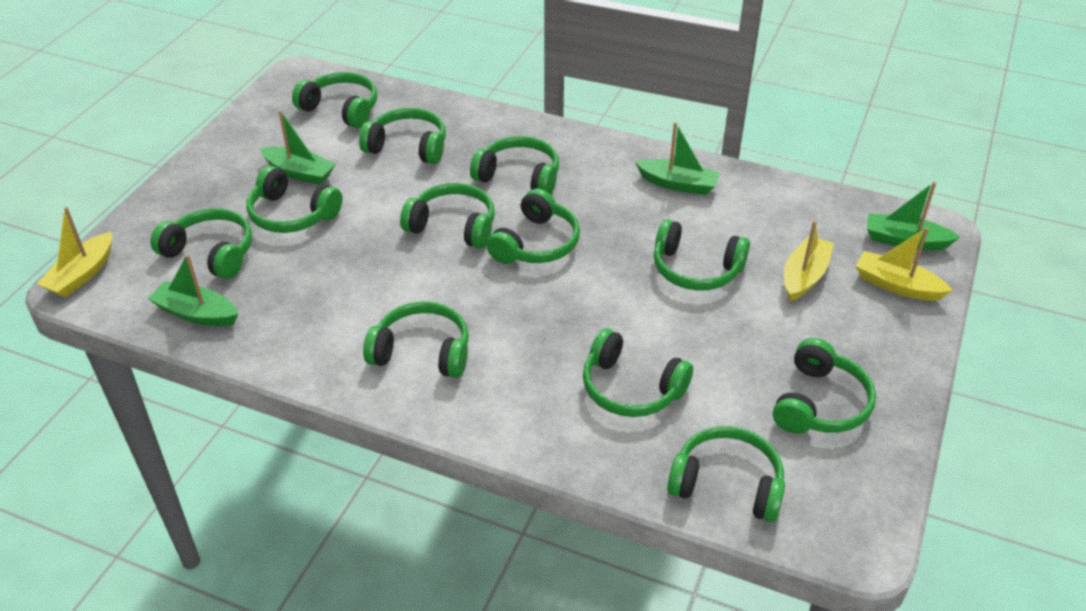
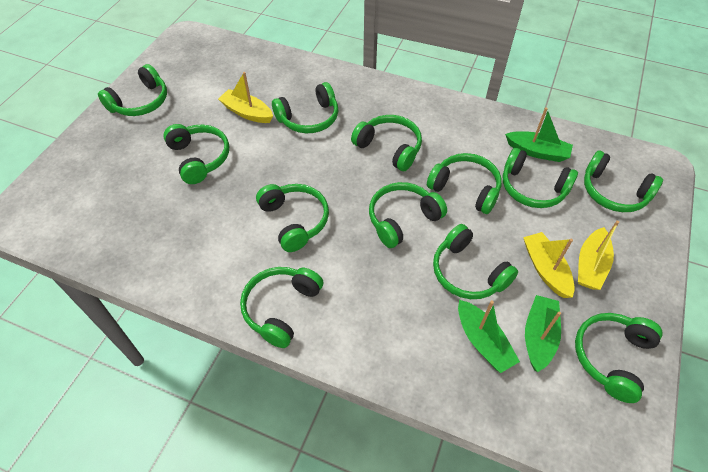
green boat: [148,254,238,326] [260,110,336,185] [635,122,720,195] [867,181,960,251] = 4 -> [458,300,520,373] [505,107,573,162] [525,295,561,372] = 3

